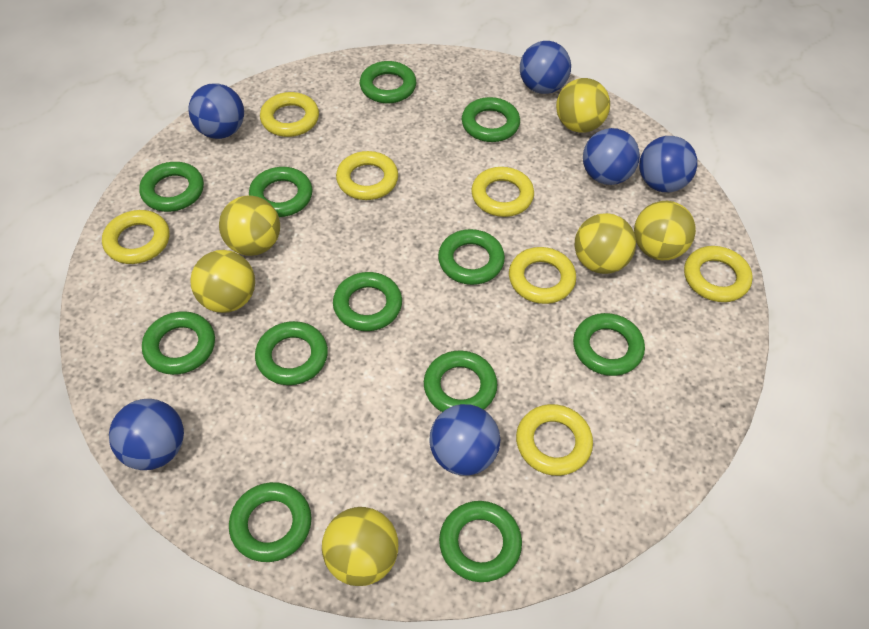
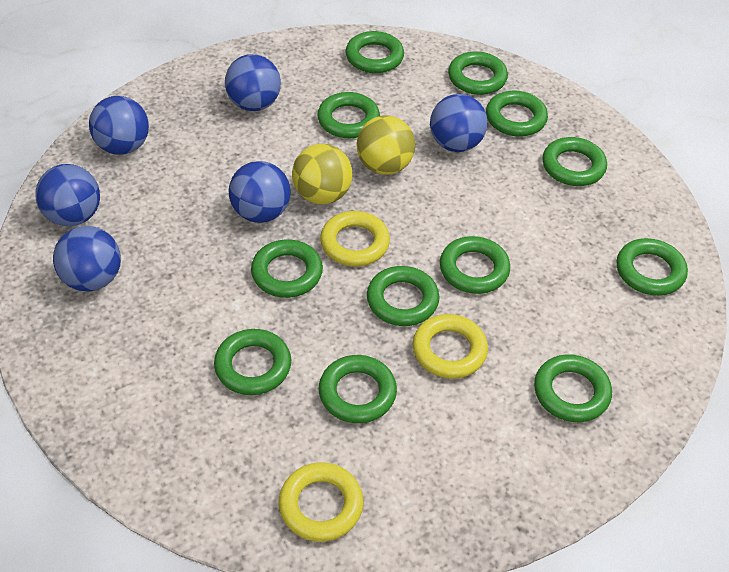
yellow ball: [190,250,255,313] [219,195,280,256] [322,507,398,586] [556,78,610,133] [575,213,636,274] [634,201,696,260] = 6 -> [292,144,352,204] [356,115,415,175] = 2
yellow ring: [102,210,170,264] [260,92,319,137] [336,151,398,200] [471,167,534,217] [509,247,576,304] [516,404,593,476] [684,246,753,302] = 7 -> [278,462,363,542] [320,211,390,267] [413,314,488,379] = 3

